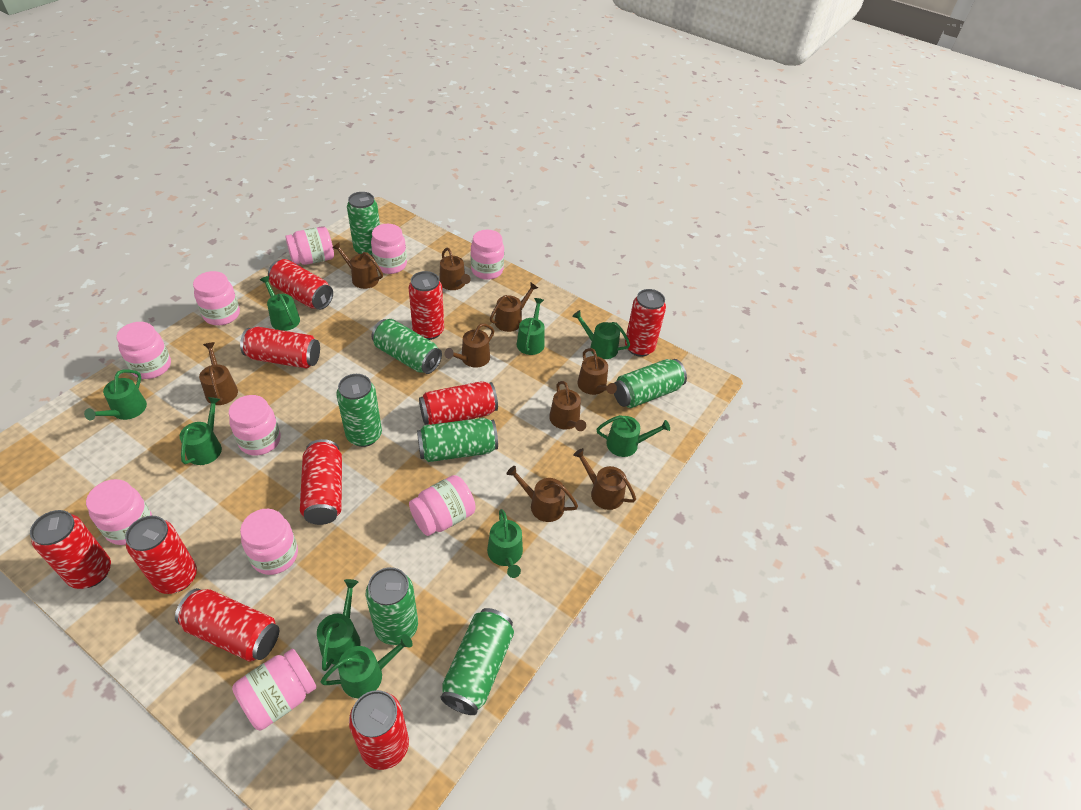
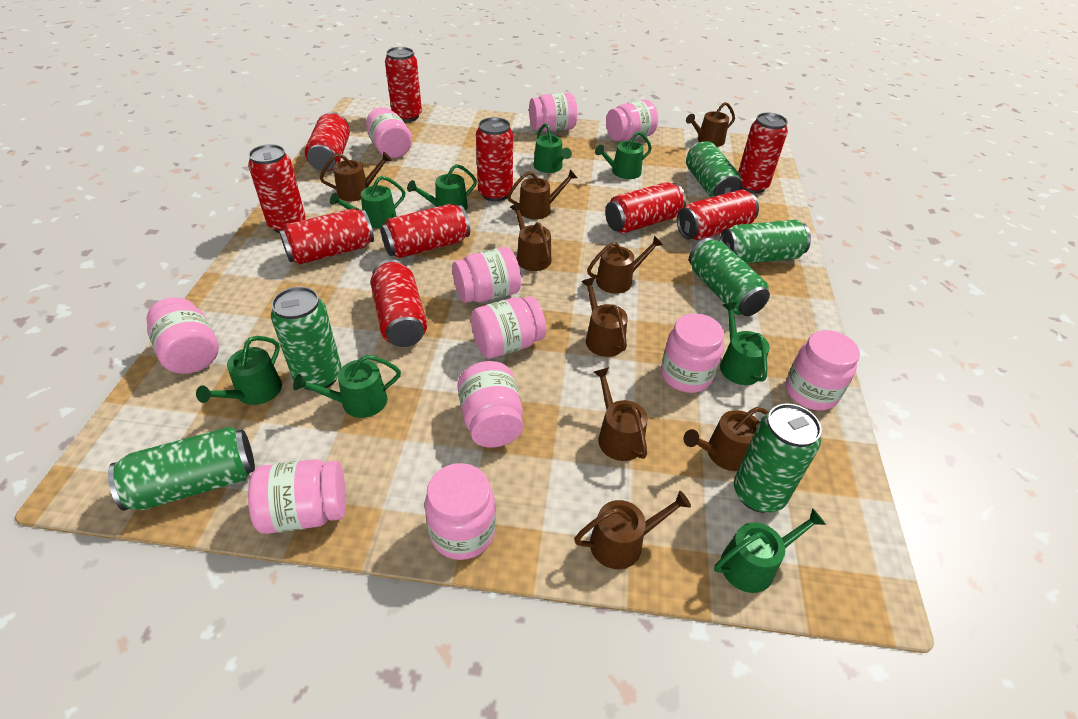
green can: [336,374,382,447] [347,192,380,256] [366,567,418,645] [371,319,442,374] [417,418,498,462] [440,608,514,715] [614,359,687,408] = 7 -> [108,427,255,511] [271,287,341,391] [686,141,743,198] [689,238,770,316] [720,220,811,264] [734,403,822,513] = 6
green watering can: [84,370,147,420] [180,397,222,465] [260,276,300,331] [317,579,360,671] [321,634,413,698] [487,509,523,578] [516,298,545,355] [572,310,630,359] [597,415,670,457] = 9 -> [196,336,282,405] [293,355,401,418] [330,176,405,229] [407,164,477,211] [533,123,572,173] [595,131,652,179] [714,508,826,593] [720,302,770,385] = 8
pink jar: [86,479,152,545] [117,322,171,379] [193,271,240,325] [229,395,281,455] [232,649,317,731] [240,509,298,575] [285,226,334,265] [371,224,407,274] [409,475,476,536] [471,230,504,280] = 10 -> [146,297,219,374] [248,459,346,534] [366,107,412,158] [425,463,496,560] [452,247,521,303] [457,361,523,447] [471,296,546,359] [529,93,577,132] [606,100,658,141] [661,313,724,393] [785,330,860,411] = 11

